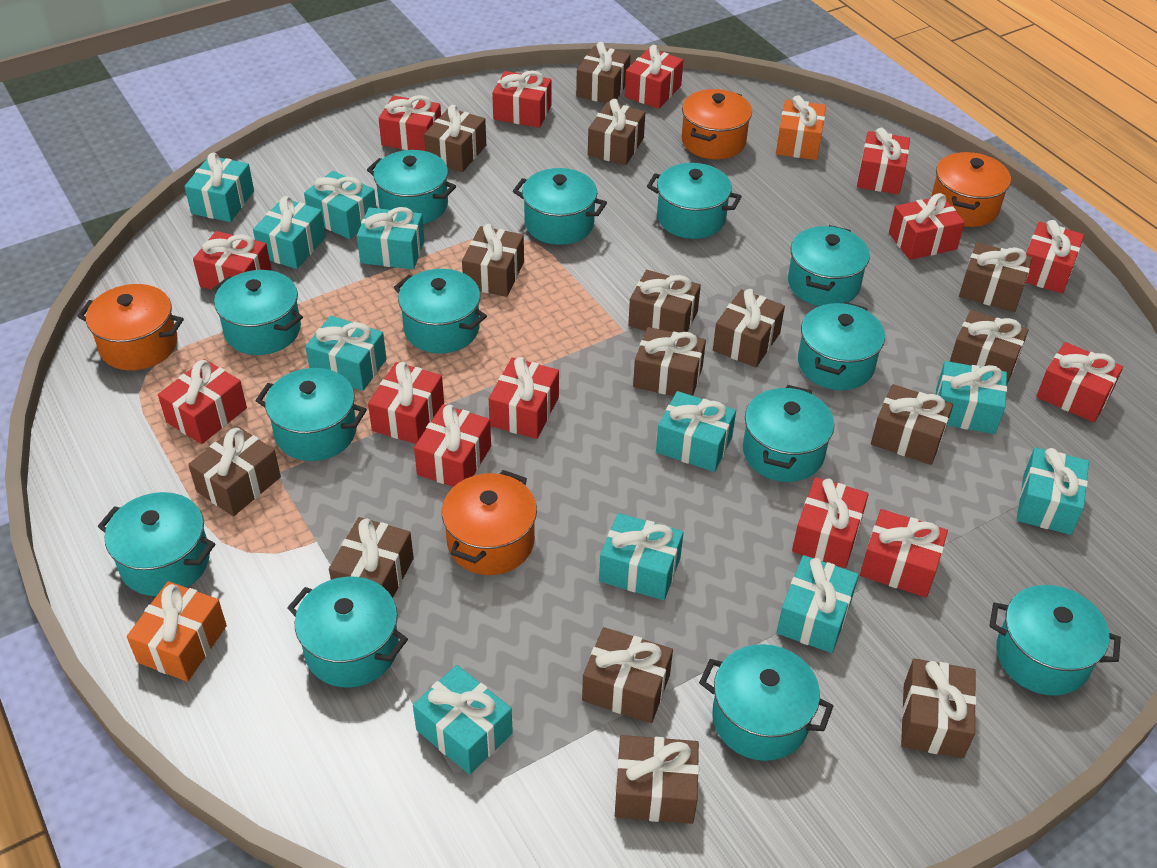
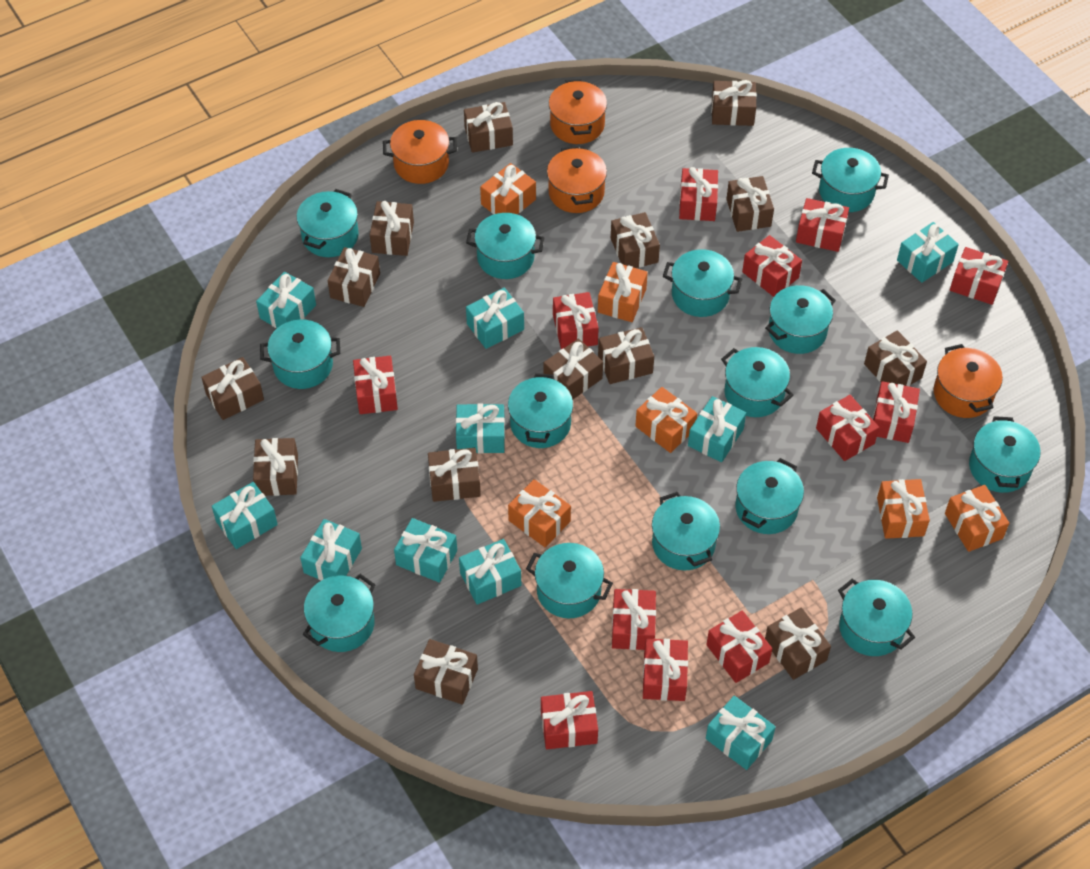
brown gift: [188,426,281,516] [329,517,414,598] [424,105,486,172] [462,224,524,297] [576,42,631,103] [582,627,673,723] [588,99,645,165] [615,735,699,824] [628,270,701,332] [633,327,706,396] [713,289,785,367] [871,384,953,465] [901,658,976,758] [950,310,1029,386] [959,242,1033,312] = 15 -> [201,357,264,420] [253,438,298,496] [328,247,380,307] [370,201,414,256] [414,639,478,705] [428,448,481,502] [464,102,513,153] [543,338,603,399] [598,327,654,384] [611,212,660,268] [711,80,757,126] [726,176,774,232] [765,607,831,680] [864,330,927,386] = 14
orange gift: [127,581,227,682] [776,95,826,160] = 2 -> [480,163,536,215] [508,479,571,547] [598,262,648,322] [635,387,697,453] [877,479,930,539] [945,485,1009,552] = 6
red gift: [158,359,247,444] [193,231,272,290] [368,362,444,444] [379,95,441,151] [414,404,491,487] [489,357,559,439] [492,70,551,128] [625,45,683,109] [792,477,869,568] [857,128,910,194] [860,509,948,597] [889,193,965,260] [1026,220,1084,294] [1036,342,1123,422] = 14 -> [353,356,398,414] [541,691,598,749] [553,292,599,349] [612,589,656,650] [643,638,688,701] [679,167,718,221] [706,610,772,683] [742,235,802,297] [796,198,849,252] [816,395,879,461] [873,381,920,443] [950,247,1008,305] = 12
turquoise gift: [184,153,254,222] [253,196,326,269] [304,171,377,239] [305,316,386,391] [357,207,425,269] [413,665,513,775] [599,513,683,600] [656,391,736,472] [777,555,859,653] [936,361,1007,434] [1017,447,1089,535] = 11 -> [212,482,278,549] [256,272,316,328] [300,519,362,581] [394,518,457,583] [456,404,505,454] [459,539,521,605] [466,288,524,349] [688,396,746,462] [706,696,776,770] [897,222,959,283] = 10
turquoise pot: [98,492,215,596] [212,270,303,355] [256,368,367,461] [287,577,408,688] [367,150,456,224] [394,269,487,354] [513,168,607,245] [647,163,742,239] [699,644,833,761] [743,385,834,482] [788,225,870,306] [798,302,885,390] [989,585,1121,696] = 13 -> [260,320,340,389] [297,189,359,257] [303,574,376,652] [466,213,544,279] [508,373,573,448] [526,543,613,618] [652,492,720,571] [663,249,742,317] [721,347,794,417] [736,458,804,534] [765,285,836,354] [812,148,889,212] [838,579,915,656] [969,416,1040,493] = 14

